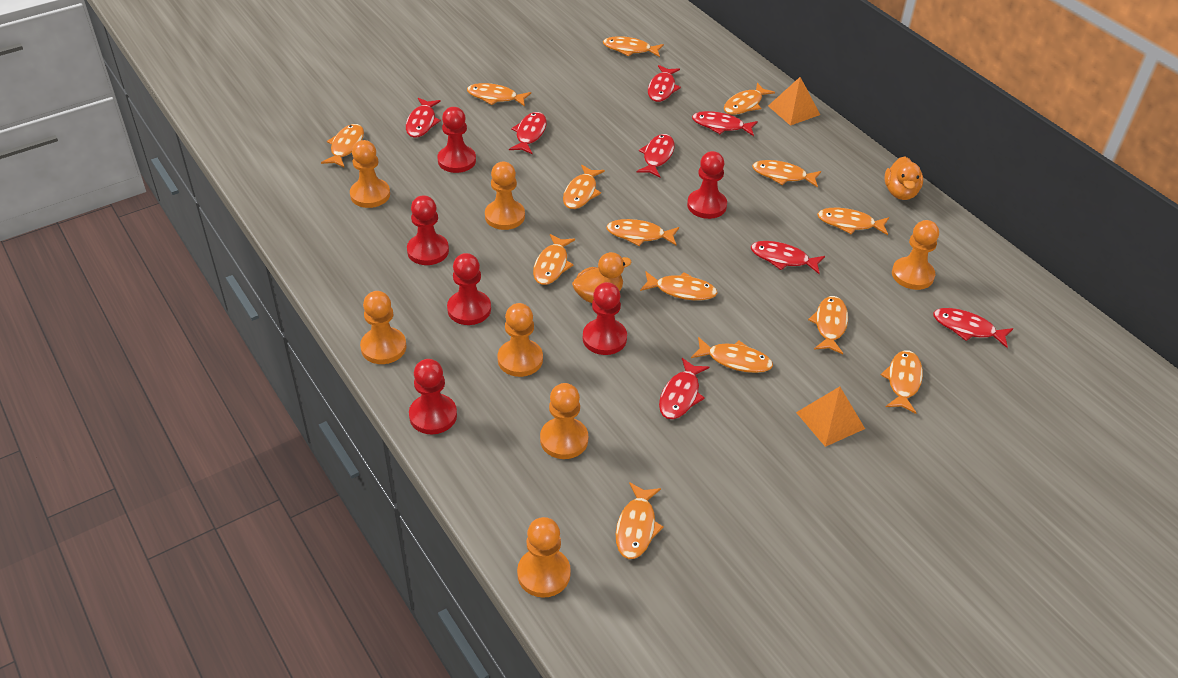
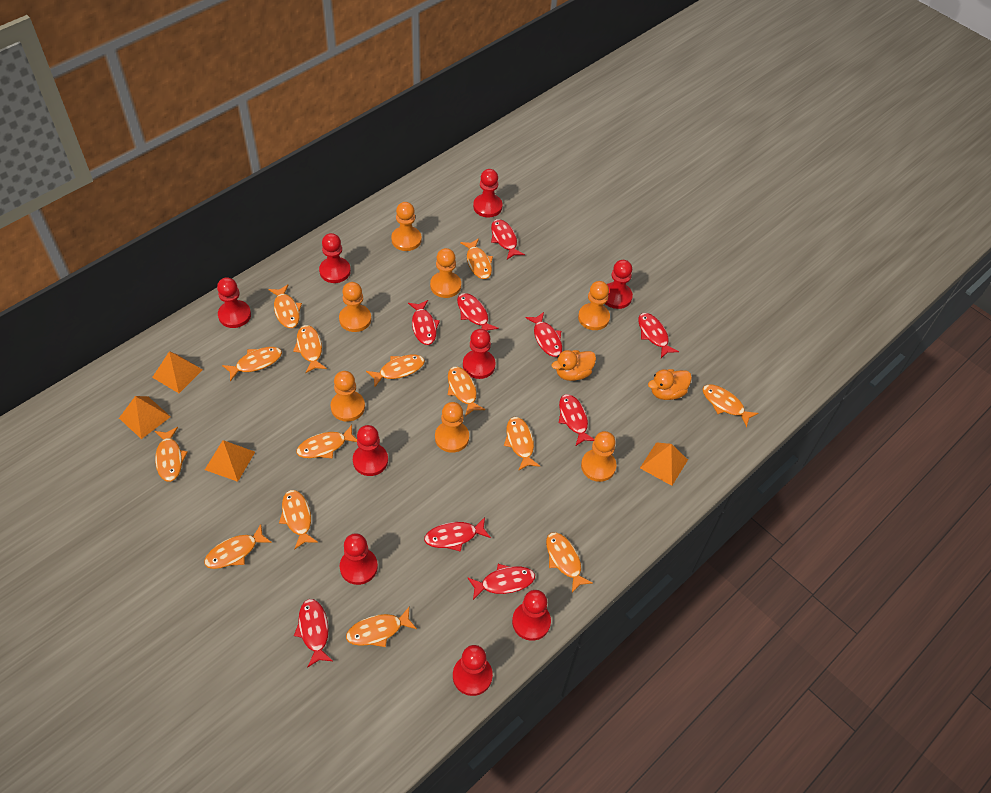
orange pyramid: [768,77,820,126] [796,387,865,447] = 2 -> [119,396,171,439] [152,351,203,393] [205,440,255,482] [640,442,688,486] = 4
red fish: [406,98,441,138] [509,112,547,154] [636,134,675,177] [648,65,681,102] [659,358,709,419] [692,111,758,136] [751,241,825,274] [933,308,1013,348] = 8 -> [294,599,333,668] [408,300,440,345] [424,517,491,552] [457,293,499,331] [467,564,535,600] [491,219,525,260] [525,312,562,357] [559,394,594,446] [638,313,679,358] = 9
red pawn: [407,195,449,265] [409,359,457,434] [437,107,476,173] [447,253,491,325] [583,282,627,355] [687,151,727,219] = 6 -> [217,277,251,328] [319,233,351,283] [340,533,378,585] [353,425,388,476] [453,645,493,696] [463,329,496,379] [473,169,503,217] [512,590,551,641] [605,260,633,309] = 9

